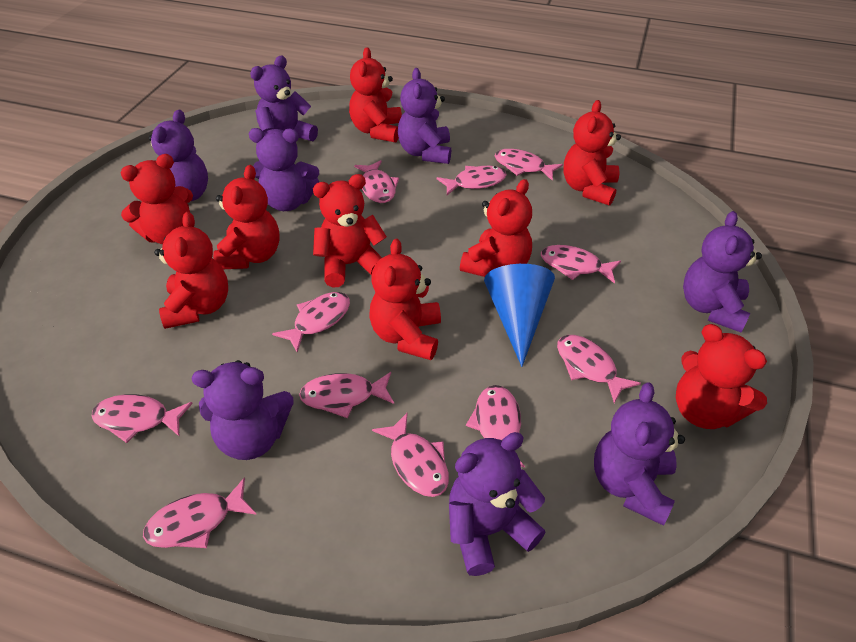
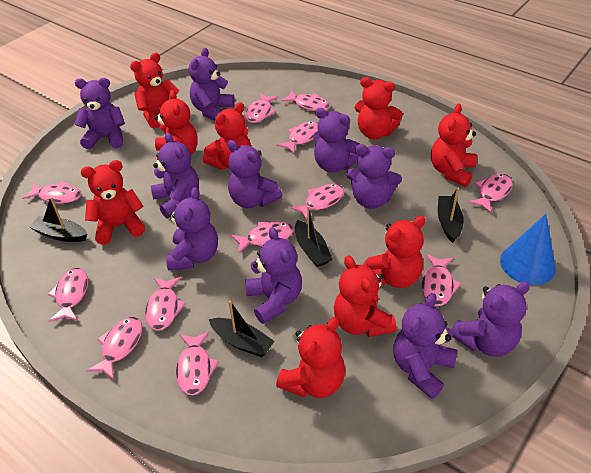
black boat: none = 0 -> [29,197,88,242] [209,300,275,357] [295,206,332,267] [438,187,464,243] = 4
pink fish: [92,394,193,443] [143,477,257,548] [272,292,350,353] [299,372,394,418] [354,160,399,203] [372,413,449,497] [437,166,507,195] [466,385,525,468] [495,149,563,181] [541,245,621,284] [557,335,641,404] = 11 -> [22,181,81,204] [48,268,88,322] [86,317,142,380] [145,277,186,331] [176,332,219,395] [231,221,294,254] [245,93,278,123] [277,121,318,154] [281,90,330,111] [290,184,344,221] [422,254,461,306] [468,174,513,213] = 12
purple teddy bear: [149,110,208,202] [192,360,294,460] [249,128,319,211] [250,56,318,141] [398,68,451,164] [449,432,545,576] [594,382,685,526] [683,211,762,333] = 8 -> [74,78,125,149] [151,132,199,218] [166,187,218,271] [189,48,235,121] [228,140,282,208] [245,227,302,324] [313,108,359,173] [346,144,402,209] [393,293,457,399] [451,281,530,357] = 10

